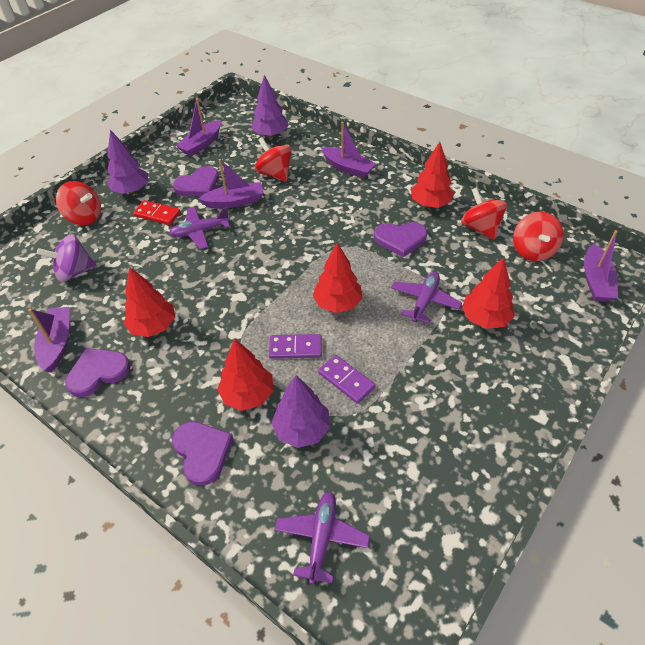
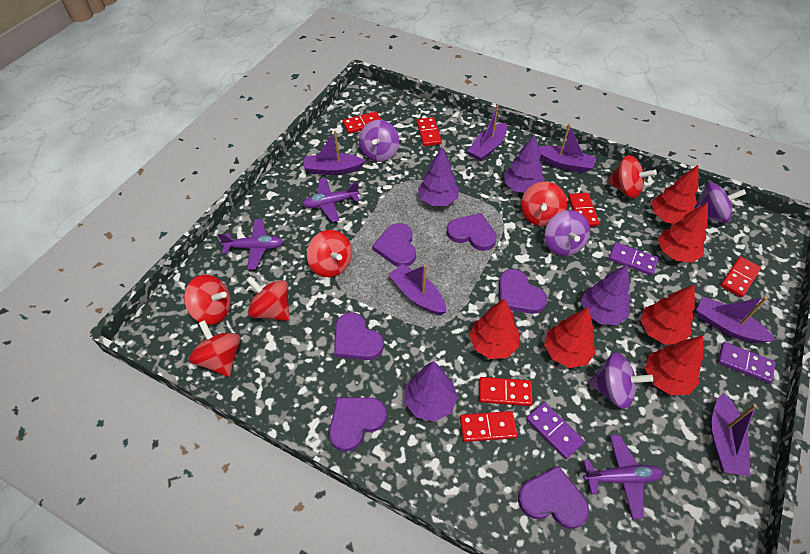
purple boat: [28,307,69,373] [176,98,221,156] [198,159,264,208] [321,122,376,178] [584,230,618,301] = 5 -> [304,131,365,175] [388,264,446,315] [468,105,507,161] [539,124,596,173] [696,297,775,343] [712,393,757,476] = 6
purple domino: [269,334,322,359] [318,355,375,404] = 2 -> [526,402,584,459] [609,242,659,276] [718,342,775,383] = 3
purple heart: [65,348,131,397] [172,421,233,486] [173,166,219,196] [374,222,427,258] = 4 -> [329,397,387,452] [334,312,384,360] [372,223,416,267] [447,213,497,251] [499,269,547,314] [518,466,589,529] = 6
purple spinning top: [37,234,97,282] = 1 -> [359,120,399,162] [545,210,590,256] [588,353,653,409] [694,182,746,223] = 4
purple tree: [107,130,148,194] [251,75,289,137] [271,375,330,448] = 3 -> [404,361,458,422] [418,147,459,206] [504,134,545,193] [581,265,631,325] = 4
red domino: [133,200,180,225] = 1 -> [343,111,381,134] [416,117,442,146] [460,411,517,442] [479,377,533,406] [568,193,599,227] [720,256,761,298] = 6
red spinning top: [56,181,101,225] [255,137,292,182] [461,187,507,240] [513,212,563,261] = 4 -> [184,275,231,325] [189,320,241,377] [246,276,290,321] [307,230,352,277] [521,182,567,226] [607,155,657,198] = 6
red tree: [124,267,175,337] [217,338,274,411] [312,243,363,313] [411,142,454,207] [462,257,515,329] = 5 -> [469,299,519,359] [544,307,596,368] [641,284,695,345] [645,336,703,395] [652,165,699,224] [658,202,708,263] = 6

